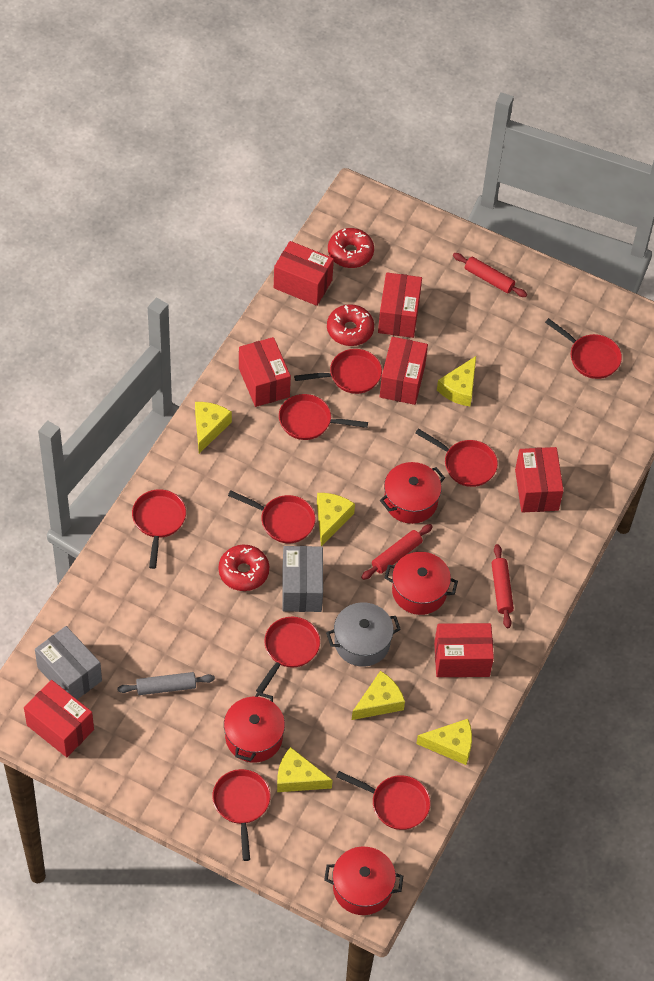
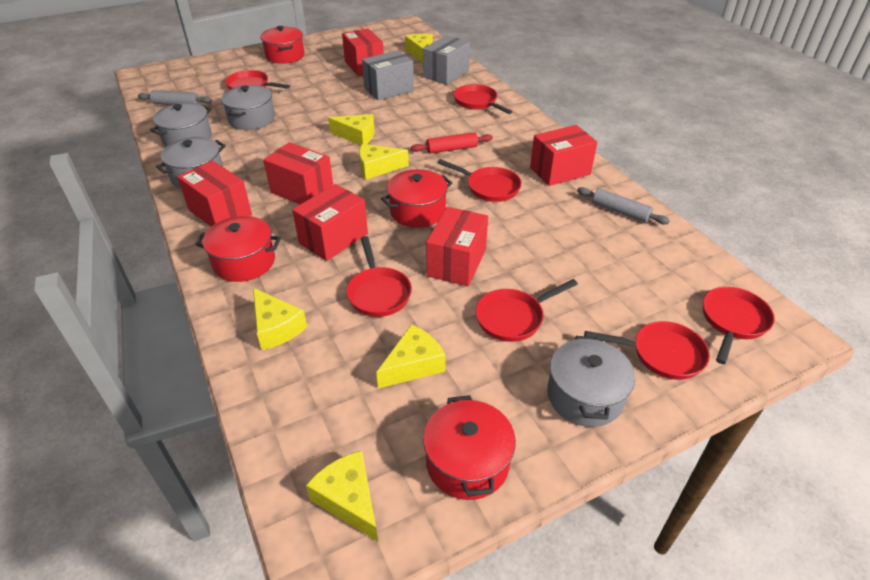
grey pot: [326,602,401,667] = 1 -> [150,103,212,147] [156,137,226,189] [221,85,275,130] [547,336,635,427] = 4
grey rolling pin: [117,672,215,695] = 1 -> [138,90,212,105] [577,187,670,224] = 2
red box: [24,680,94,757] [239,337,291,407] [274,241,334,306] [378,272,422,338] [380,337,428,405] [434,623,494,677] [515,447,564,513] = 7 -> [177,160,252,226] [263,142,333,204] [292,184,368,261] [342,28,384,76] [426,207,488,286] [530,125,597,186] = 6
red donut: [218,545,269,591] [327,304,374,346] [328,228,374,268] = 3 -> none = 0
red pan: [132,489,186,569] [212,769,271,861] [228,490,316,543] [256,617,320,693] [279,394,368,440] [294,349,382,394] [336,771,431,830] [415,429,498,487] [545,318,622,379] = 9 -> [225,70,290,90] [346,236,412,317] [437,159,522,202] [454,84,512,114] [475,279,578,342] [584,321,710,380] [703,287,775,364] = 7
red rolling pin: [361,524,433,580] [453,253,527,297] [492,544,514,628] = 3 -> [411,132,493,153] = 1

